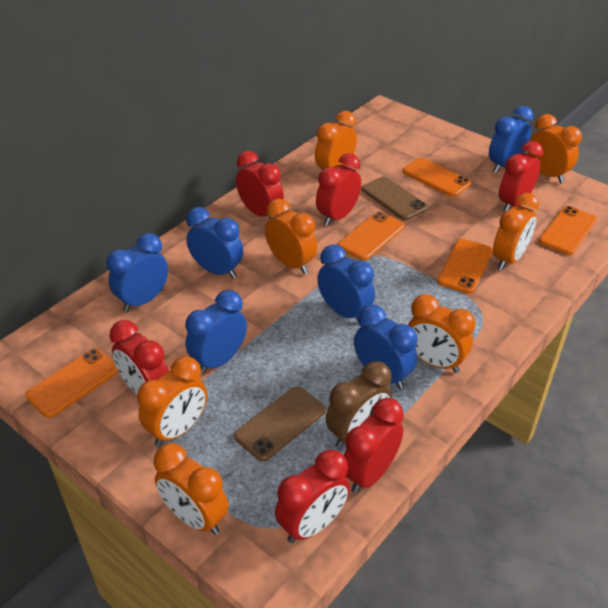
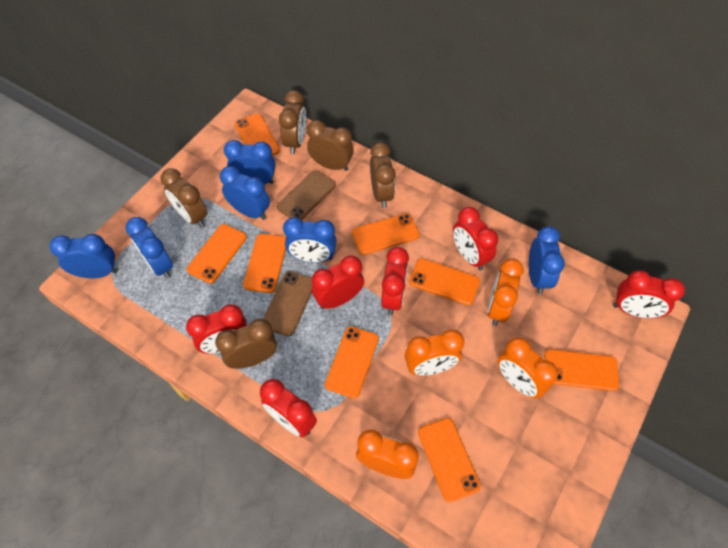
brown clock: [326,361,392,449] = 1 -> [160,168,208,228] [215,319,277,369] [279,90,306,154] [307,120,354,171] [370,142,396,208] = 5
orange clock: [137,356,207,446] [154,443,228,535] [265,199,317,274] [315,111,357,169] [408,294,476,373] [493,193,540,270] [528,114,582,183] = 7 -> [356,430,419,479] [405,329,464,375] [487,258,524,326] [498,337,558,398] = 4
orange phone: [25,349,118,418] [338,212,405,260] [402,157,471,197] [437,239,493,294] [539,206,597,255] = 5 -> [187,224,247,283] [235,113,280,156] [243,234,286,293] [325,326,379,399] [352,213,420,255] [409,258,480,305] [418,418,481,502] [544,349,619,391] = 8

